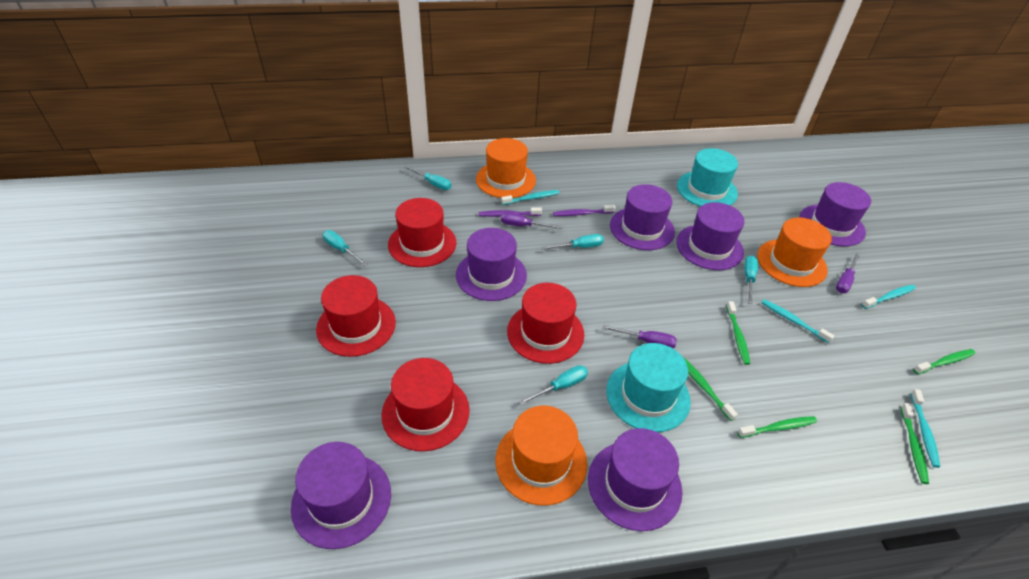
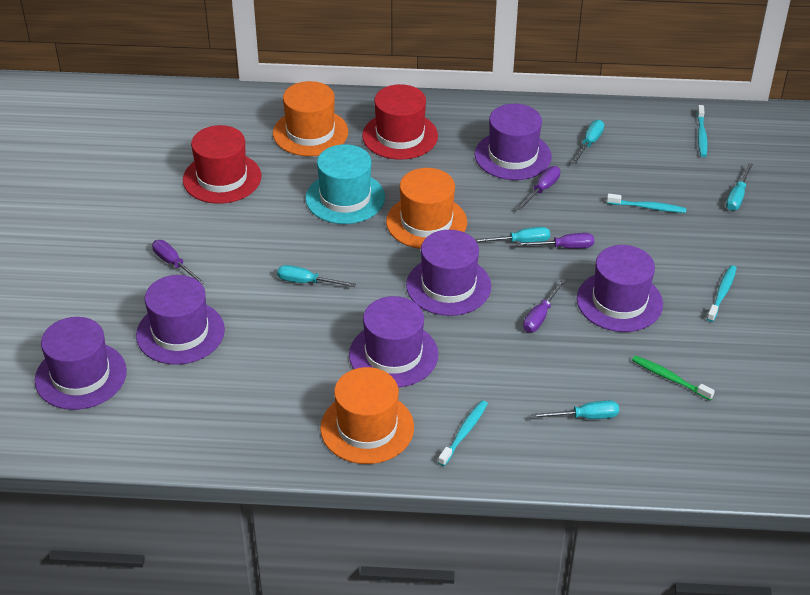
green toothbrush: [683,357,738,421] [726,301,750,365] [737,416,817,438] [900,403,929,484] [913,349,976,374] = 5 -> [632,355,715,400] = 1
purple screwdriver: [501,213,562,229] [602,325,677,348] [836,253,860,293] = 3 -> [152,240,205,284] [516,233,594,249] [517,166,560,211] [523,279,566,332] = 4
purple toothbrush: [479,207,542,217] [553,205,616,216] = 2 -> none = 0
red hat: [316,275,396,357] [381,358,469,451] [388,198,456,267] [507,283,584,364] = 4 -> [183,125,261,204] [362,84,438,160] = 2
turquoise hat: [606,343,691,432] [677,148,738,207] = 2 -> [305,144,385,224] = 1

